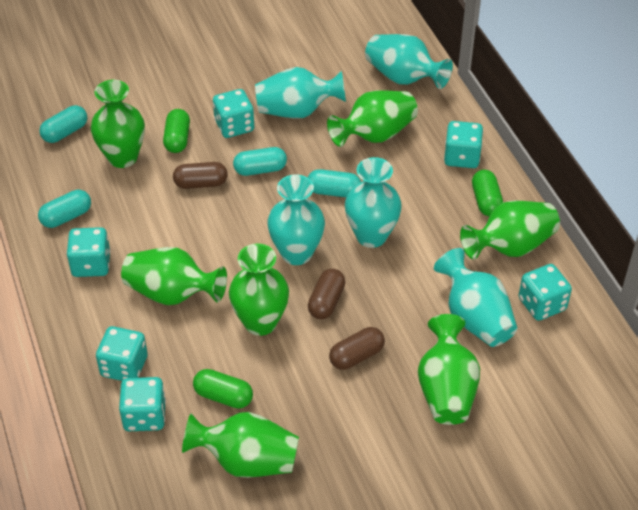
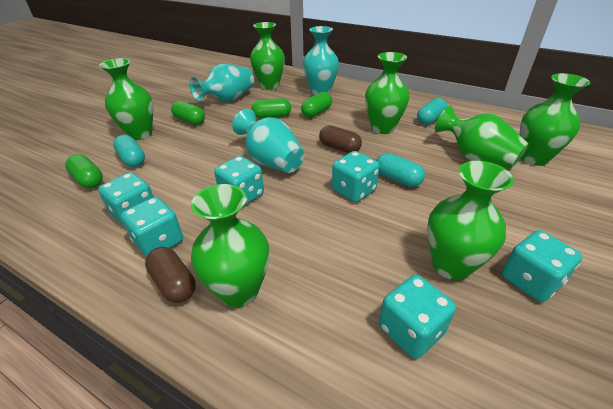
brown capsule: [173,162,228,189] [308,269,345,319] [329,327,385,370] = 3 -> [145,247,196,303] [319,125,362,153] = 2
green capsule: [163,109,190,153] [193,369,253,409] [472,170,503,216] = 3 -> [65,154,103,188] [171,101,205,125] [251,98,291,119] [301,92,332,118] = 4
turquoise capsule: [38,190,91,228] [39,105,87,143] [233,147,287,176] [308,169,361,197] = 4 -> [113,135,145,167] [376,153,425,187] [417,98,447,125] = 3
turquoise vase: [255,67,346,119] [267,175,325,265] [345,157,402,248] [365,34,453,89] [434,248,517,347] = 5 -> [189,64,254,102] [232,109,305,173] [303,26,339,95] = 3

